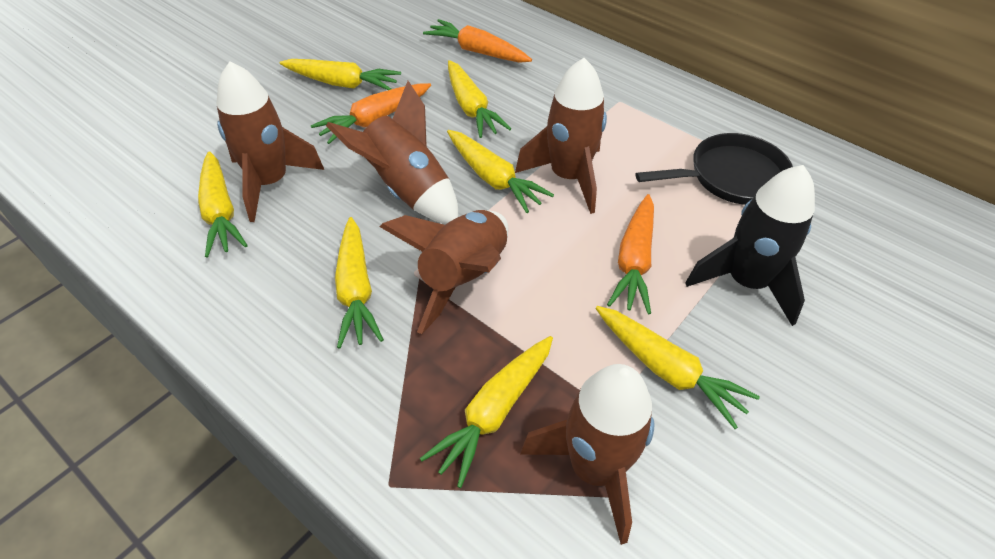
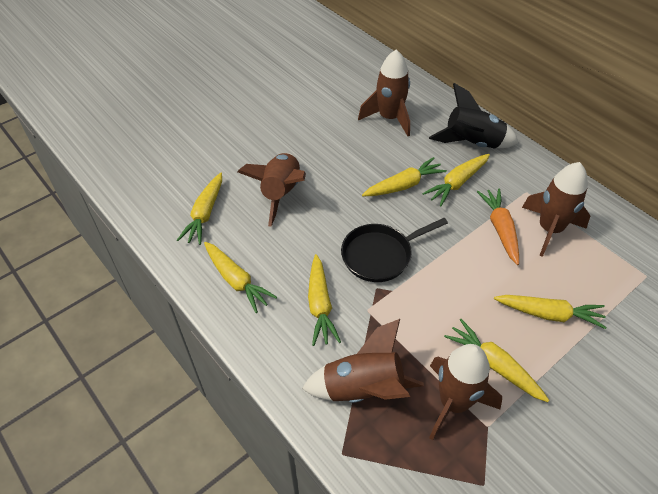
orange carrot: [311,83,431,144] [423,19,532,63] [607,194,654,314] = 3 -> [477,189,519,265] = 1

